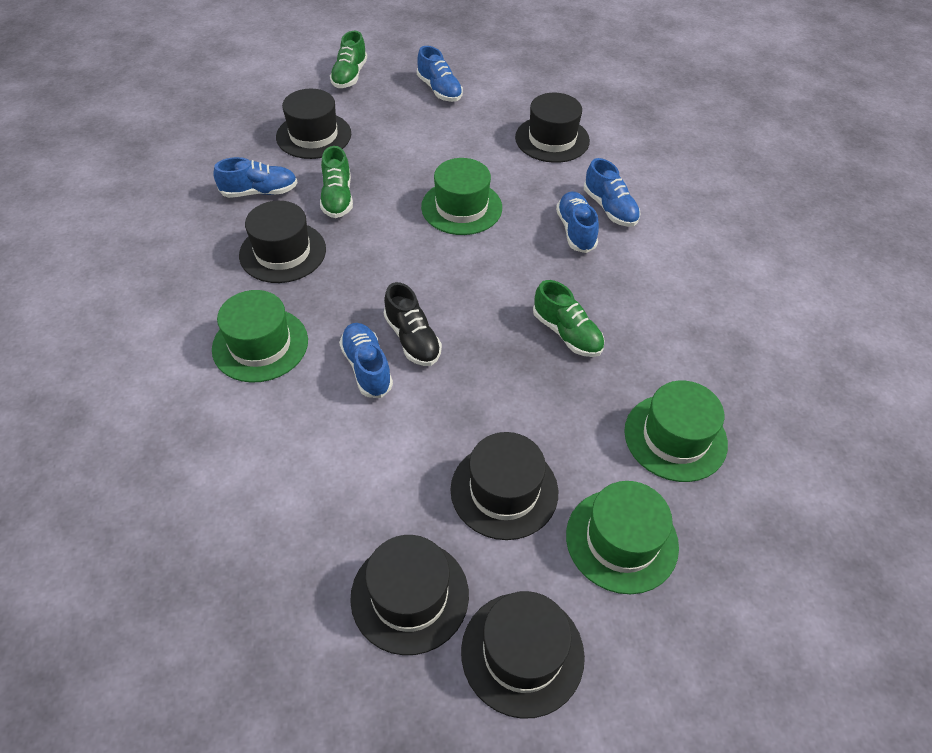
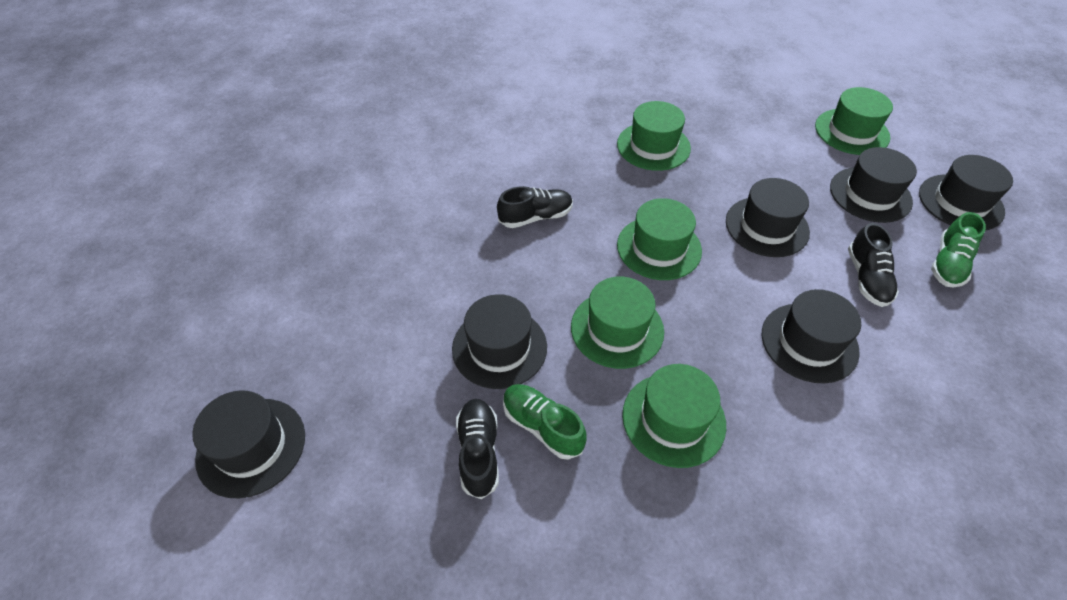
black shoe: [384,282,442,366] = 1 -> [456,399,499,499] [497,186,573,228] [848,223,899,307] = 3
blue shoe: [213,157,298,198] [339,323,393,398] [417,46,463,102] [556,191,599,253] [584,158,641,227] = 5 -> none = 0
green hat: [212,290,308,383] [421,158,502,235] [566,481,679,594] [624,380,728,482] = 4 -> [571,276,664,369] [617,101,691,171] [617,198,702,280] [622,364,726,468] [815,87,893,155] = 5
green shoe: [320,146,353,218] [330,31,367,88] [533,280,604,357] = 3 -> [503,384,587,460] [931,212,986,287] = 2

